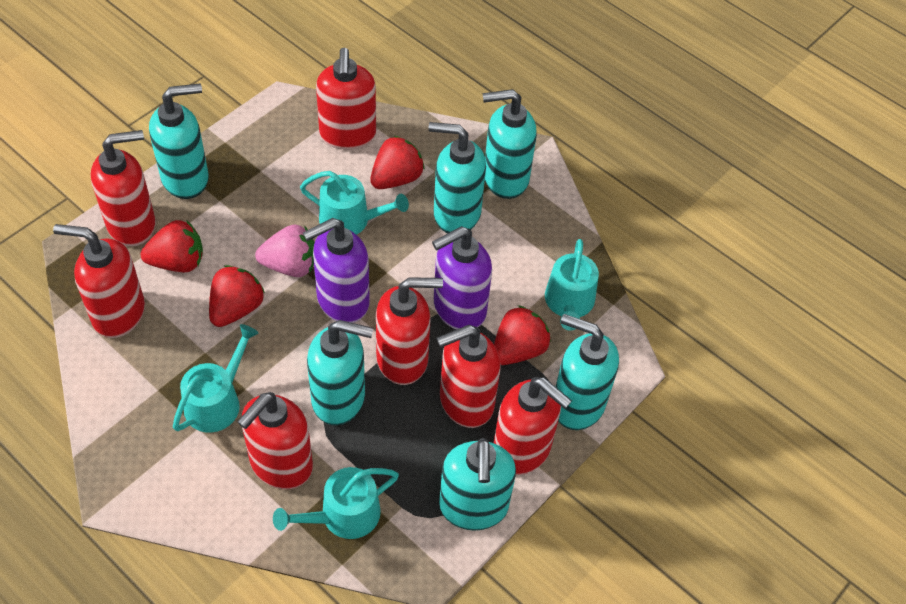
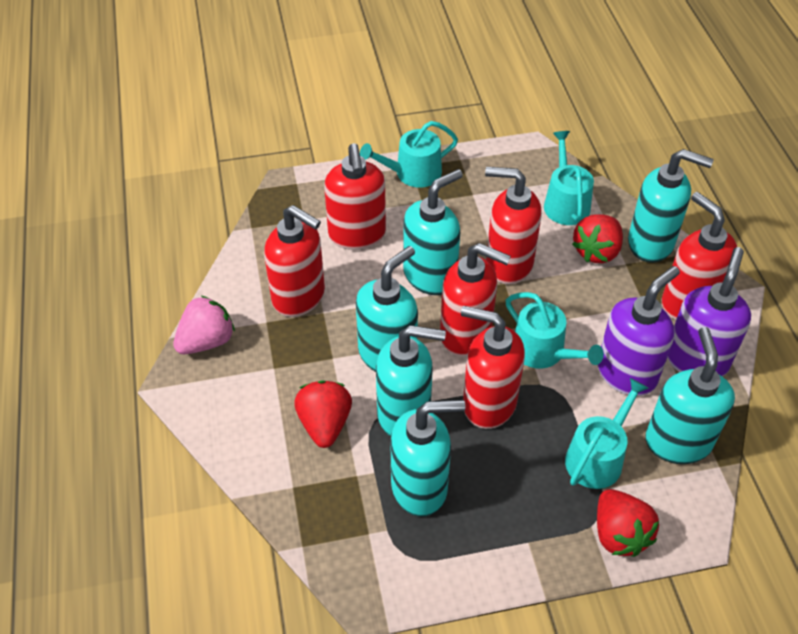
red soap dispenser: [53,224,145,338] [91,130,156,246] [237,392,313,489] [316,48,376,150] [376,277,443,385] [437,325,501,428] [494,377,572,475] = 7 -> [264,205,325,317] [324,143,386,250] [440,243,511,357] [461,306,525,429] [485,167,542,284] [661,192,737,320] = 6
red strawberry: [141,220,203,272] [209,265,265,327] [370,136,425,189] [494,305,551,365] = 4 -> [294,380,352,448] [572,215,623,263] [597,489,659,557] = 3

